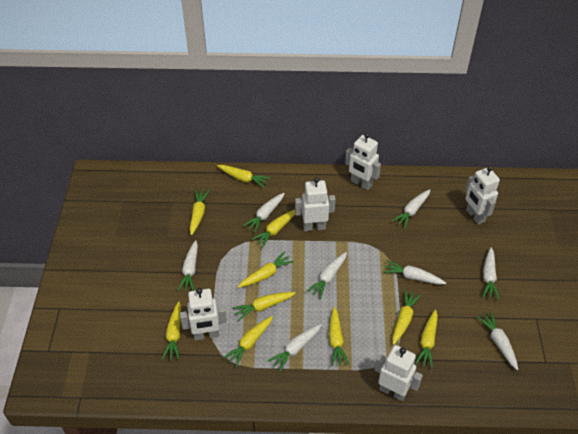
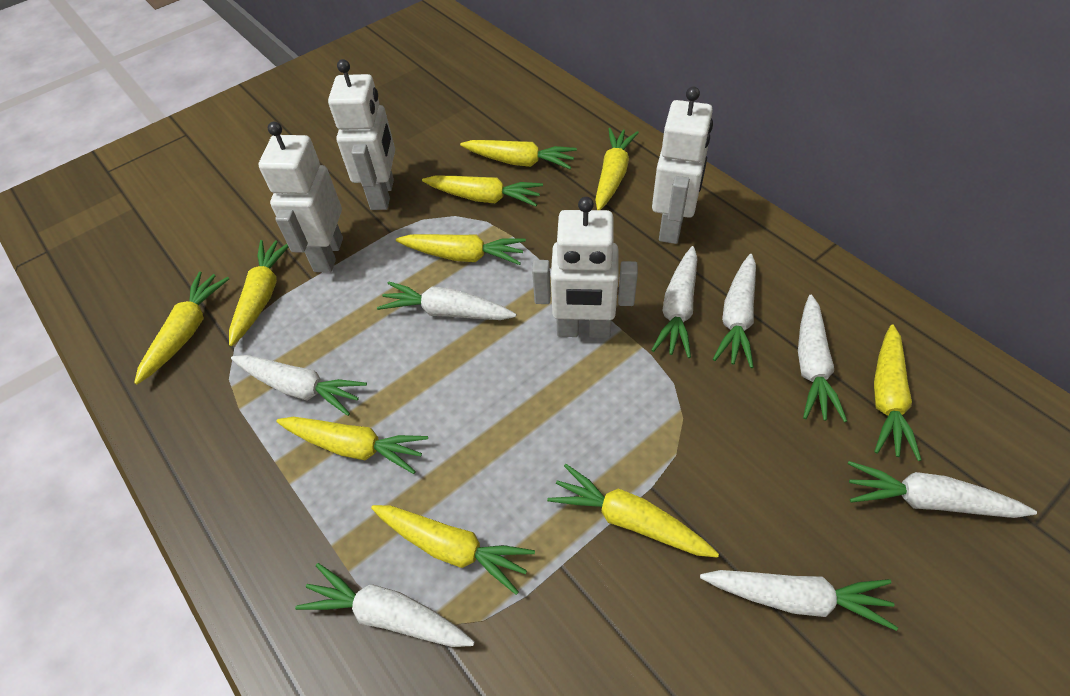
white robot: [180,288,227,340] [295,177,336,231] [345,133,381,190] [375,345,423,401] [465,166,500,225] = 5 -> [259,122,343,273] [328,59,395,210] [532,197,638,338] [652,86,713,244] = 4

